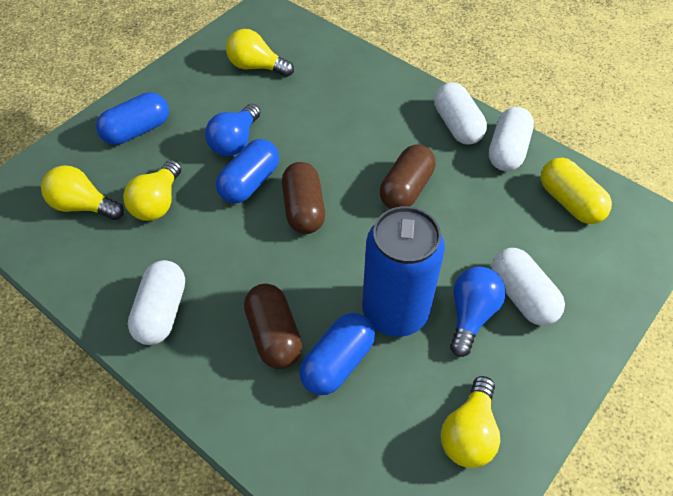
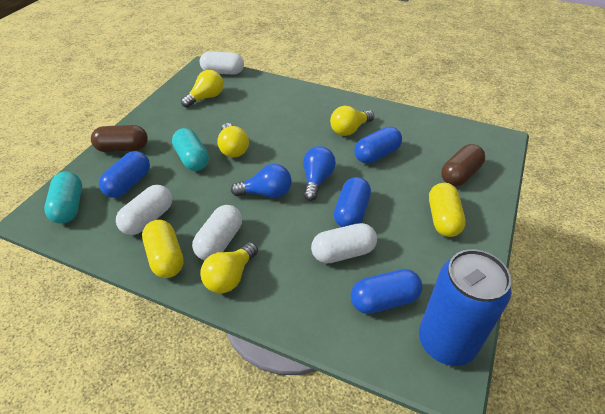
blue capsule: [96,92,169,145] [216,139,279,204] [299,313,375,395] = 3 -> [99,151,150,198] [334,177,371,227] [351,269,422,314] [354,127,402,164] = 4
brown capsule: [244,284,302,369] [282,162,325,234] [380,144,436,209] = 3 -> [91,125,148,152] [441,144,485,186] = 2
turquoise capsule: none = 0 -> [44,172,82,224] [172,128,209,171] = 2
yellow capsule: [541,158,612,224] = 1 -> [142,220,184,278] [429,183,466,237] = 2

